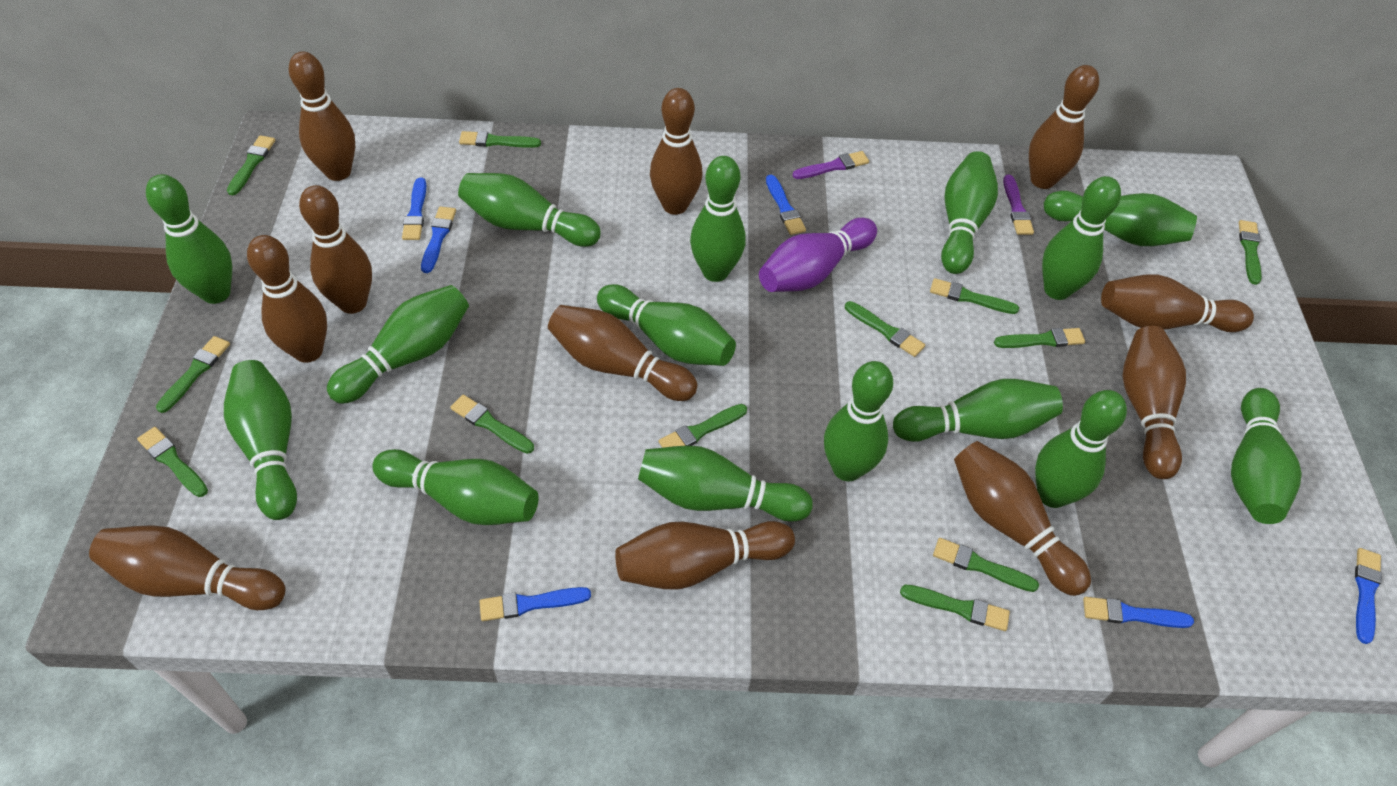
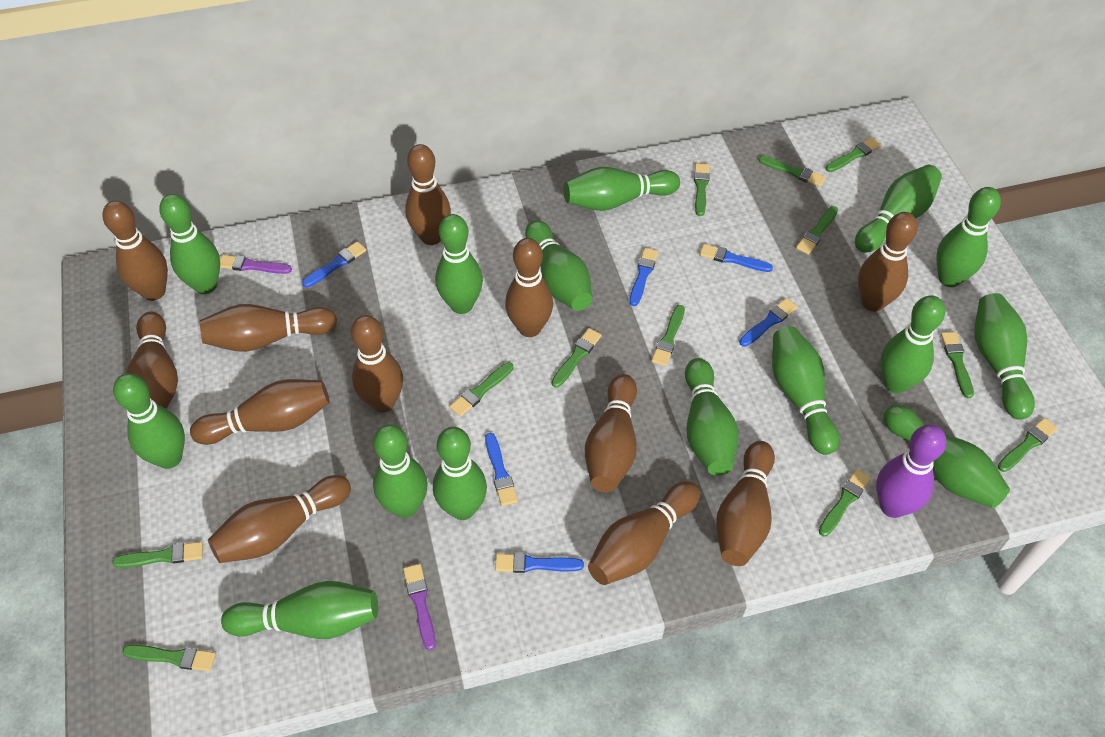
brown bowling pin: [89,525,286,610] [247,235,327,363] [289,52,355,181] [299,185,372,314] [548,305,697,401] [615,521,795,589] [650,88,702,215] [954,441,1091,596] [1029,65,1099,189] [1101,275,1254,332] [1122,326,1186,479] = 11 -> [103,200,168,301] [126,312,178,409] [190,379,330,445] [200,304,337,352] [208,475,351,563] [351,315,403,412] [405,144,451,245] [505,238,553,337] [585,374,637,492] [588,481,700,585] [716,441,775,566] [858,212,918,312] = 12

